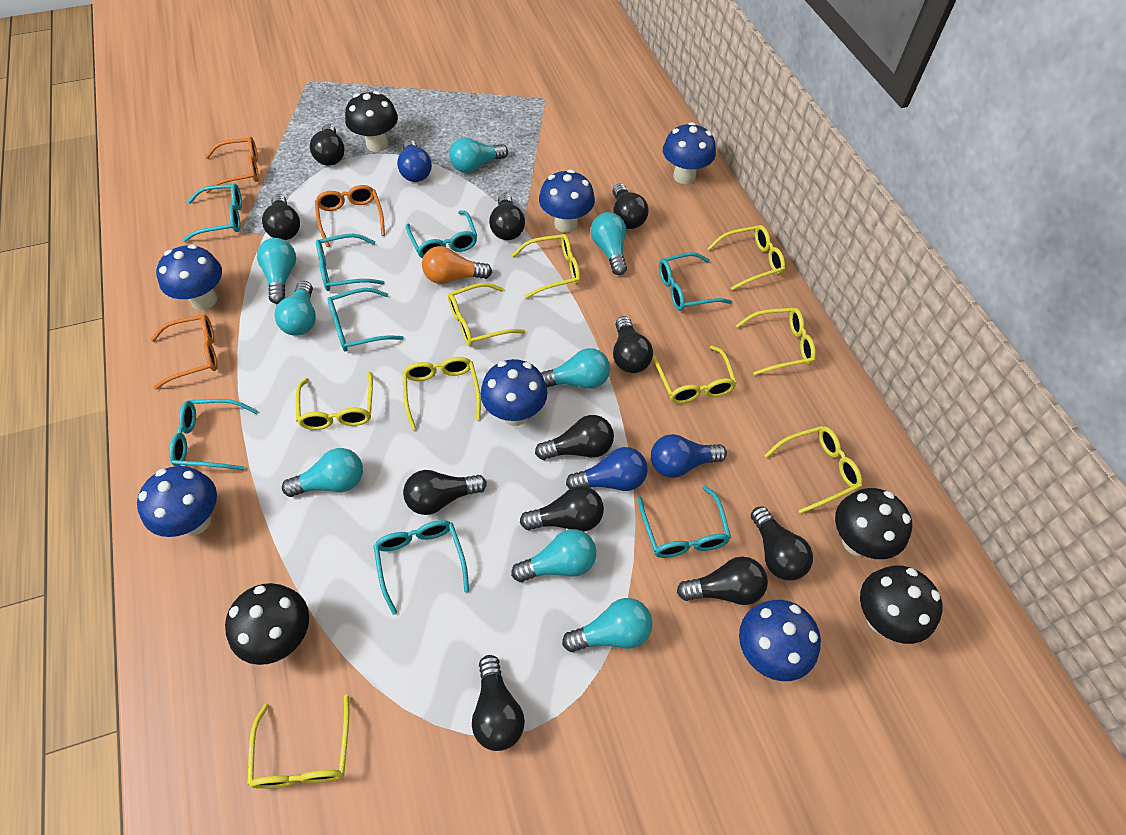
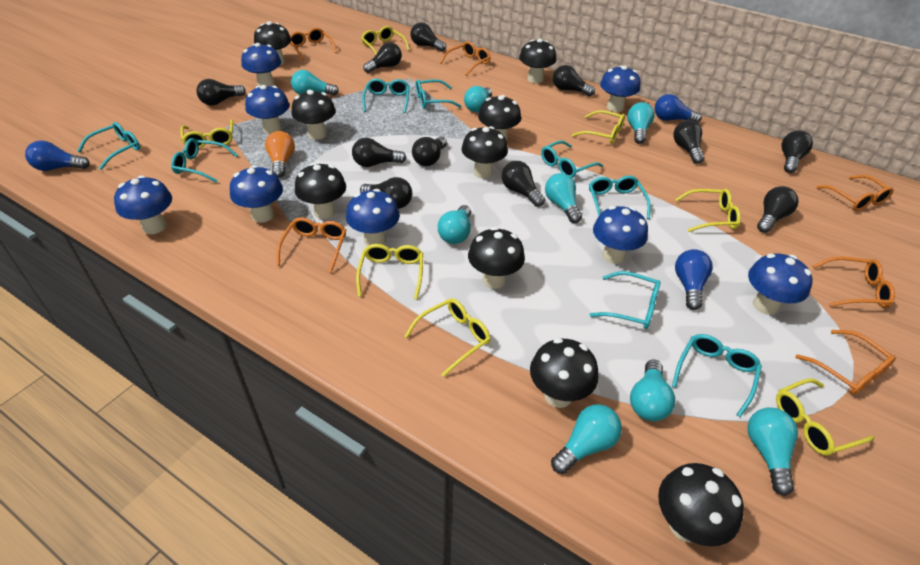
black mushroom: [225,583,309,665] [345,91,398,152] [835,488,912,559] [860,565,943,644] = 4 -> [254,21,291,65] [292,90,336,140] [295,163,346,219] [462,126,508,179] [468,227,525,289] [478,95,521,141] [519,39,556,83] [530,338,598,408] [658,463,744,546] = 9
blue mushroom: [137,466,217,537] [156,244,222,310] [480,359,547,426] [539,169,595,233] [663,122,716,184] [739,600,821,681] = 6 -> [114,175,172,234] [230,165,283,223] [241,43,281,86] [245,85,290,134] [346,189,400,246] [593,206,648,264] [600,65,641,112] [748,254,812,315] = 8
orange glasses: [150,314,218,390] [205,137,259,193] [315,185,385,247] = 3 -> [276,217,346,273] [290,28,337,60] [440,41,491,76] [796,330,896,395] [813,257,895,308] [816,175,893,211] = 6
yellow glasses: [247,695,350,789] [296,371,373,430] [402,357,481,430] [448,283,525,346] [512,234,580,299] [653,345,737,404] [708,225,785,290] [736,308,816,375] [764,426,862,514] = 9 -> [180,119,233,149] [356,244,423,299] [361,26,410,54] [404,298,491,377] [572,110,625,144] [675,189,741,232] [776,378,875,456] = 7

